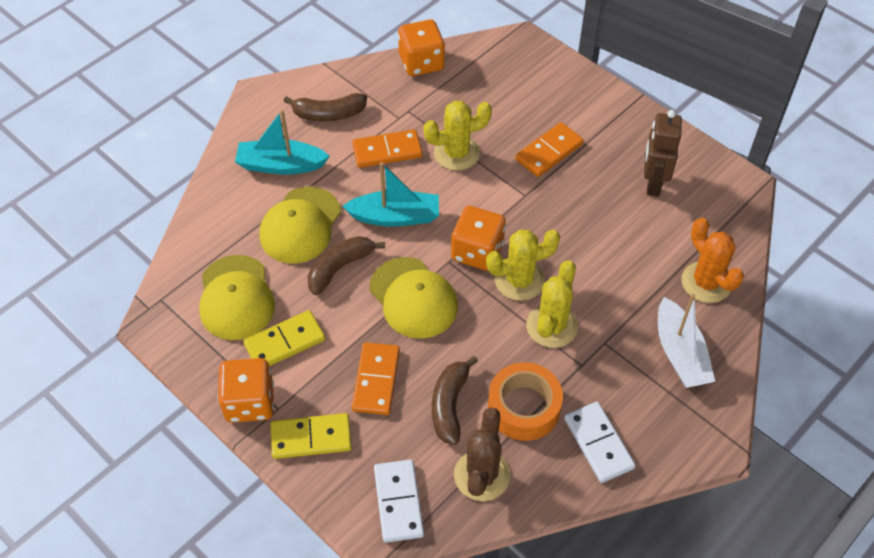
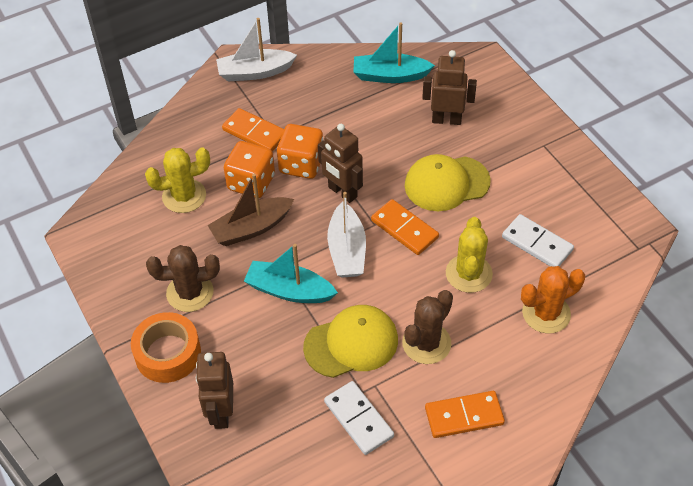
brown banana: [284,93,367,121] [308,236,385,295] [432,356,478,445] = 3 -> none = 0
brown boat: none = 0 -> [208,174,294,246] = 1
brown cactus: [454,407,510,501] = 1 -> [146,245,220,312] [402,290,453,364] = 2
brown robot: [644,110,682,196] = 1 -> [196,352,233,429] [318,124,363,203] [422,50,477,125] = 3
orange dice: [218,358,274,423] [398,19,445,76] [451,206,506,271] = 3 -> [224,141,275,198] [277,124,323,179] = 2
white boat: [658,294,715,388] = 1 -> [216,18,297,82] [327,192,366,278] = 2
yellow cactus: [424,100,492,171] [486,229,560,301] [526,260,578,348] = 3 -> [145,148,210,213] [446,217,493,293] = 2
yellow cap: [199,255,275,340] [259,187,341,263] [370,257,458,339] = 3 -> [303,305,398,378] [405,154,491,211] = 2
yellow domino: [243,310,325,366] [271,413,352,459] = 2 -> none = 0

